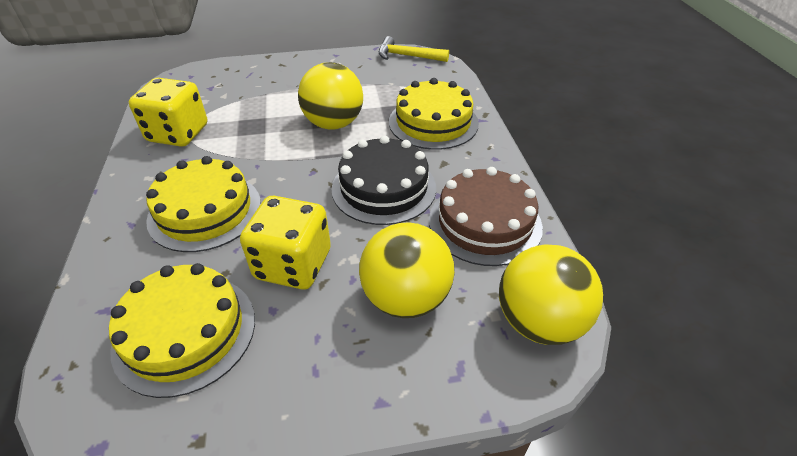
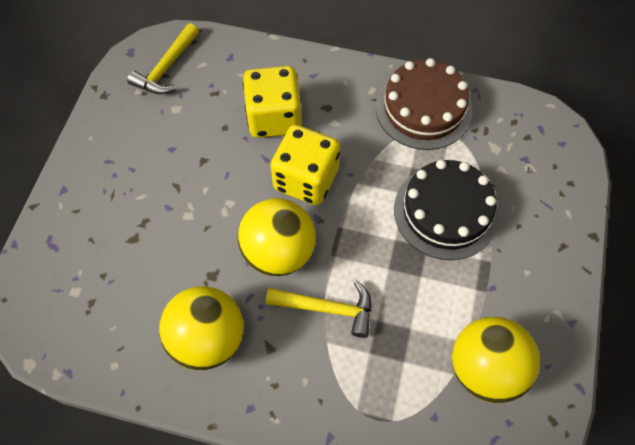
yellow cake: [109,263,255,398] [146,156,261,252] [389,78,479,150] = 3 -> none = 0
yellow hammer: [379,36,449,62] = 1 -> [127,23,199,94] [266,281,372,338] = 2

